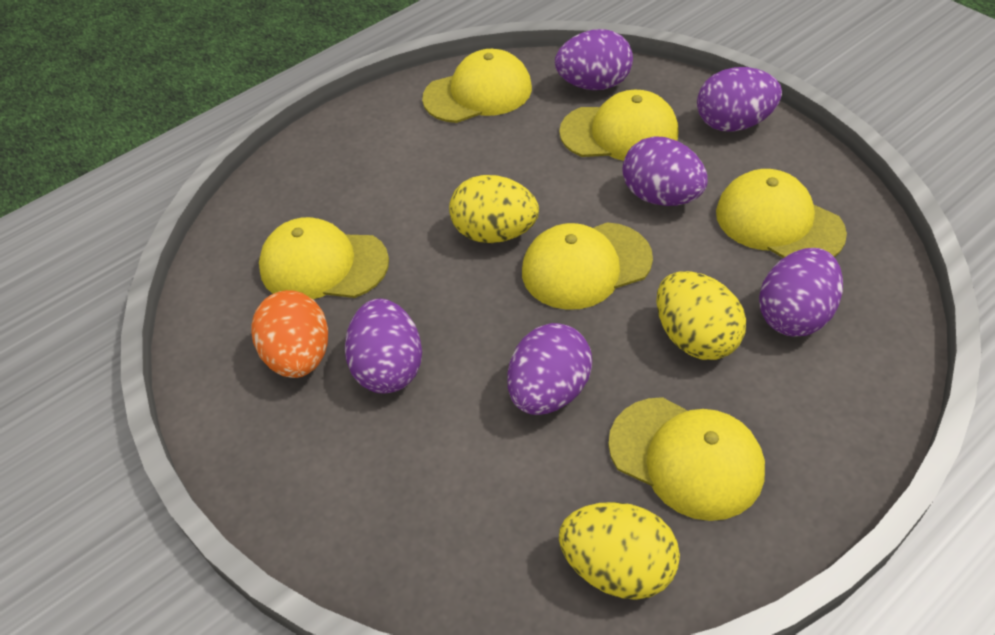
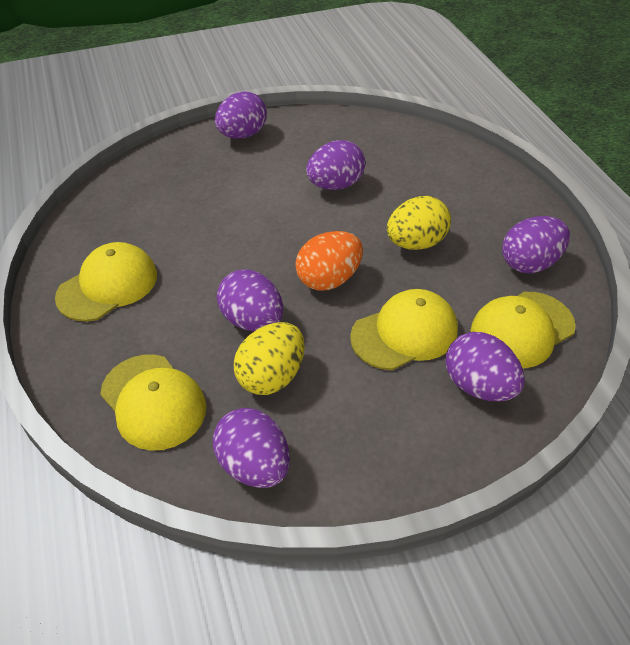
yellow cap: [259,217,389,299] [422,49,532,123] [522,222,653,310] [559,89,678,161] [608,397,765,521] [716,169,847,258] = 6 -> [55,242,157,322] [100,354,206,451] [350,289,458,370] [470,292,576,369] = 4
yellow egg: [449,175,539,243] [559,502,680,600] [656,271,746,360] = 3 -> [233,322,305,395] [387,196,451,250] = 2

